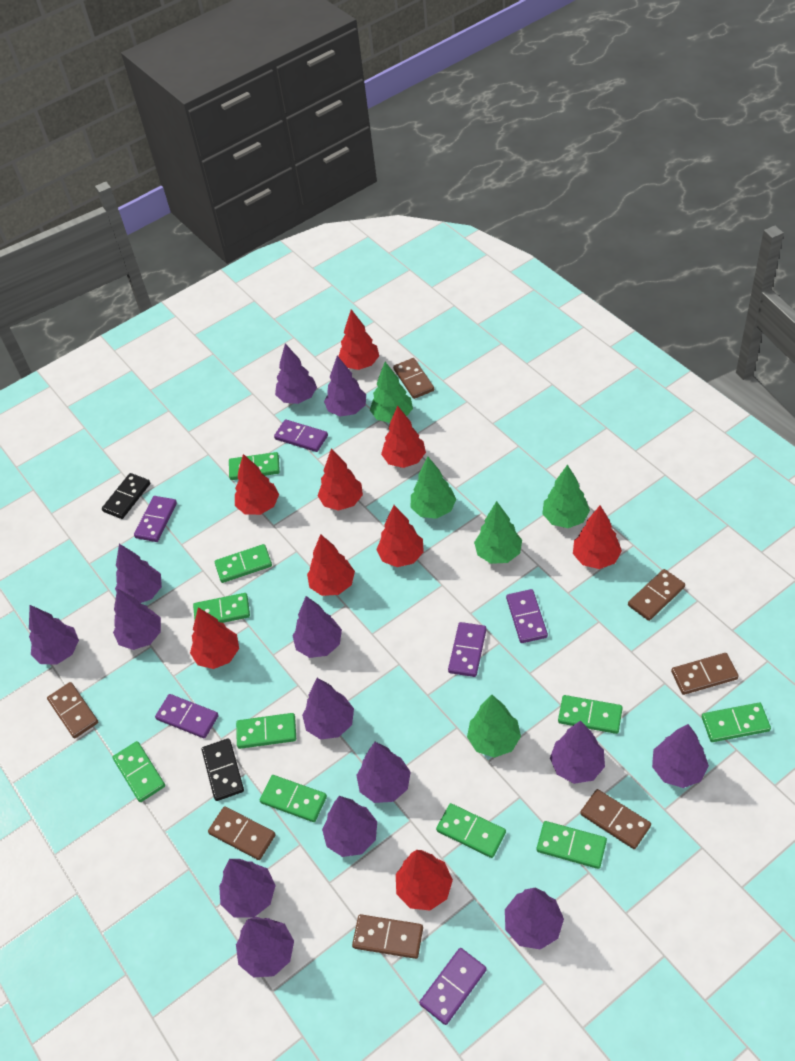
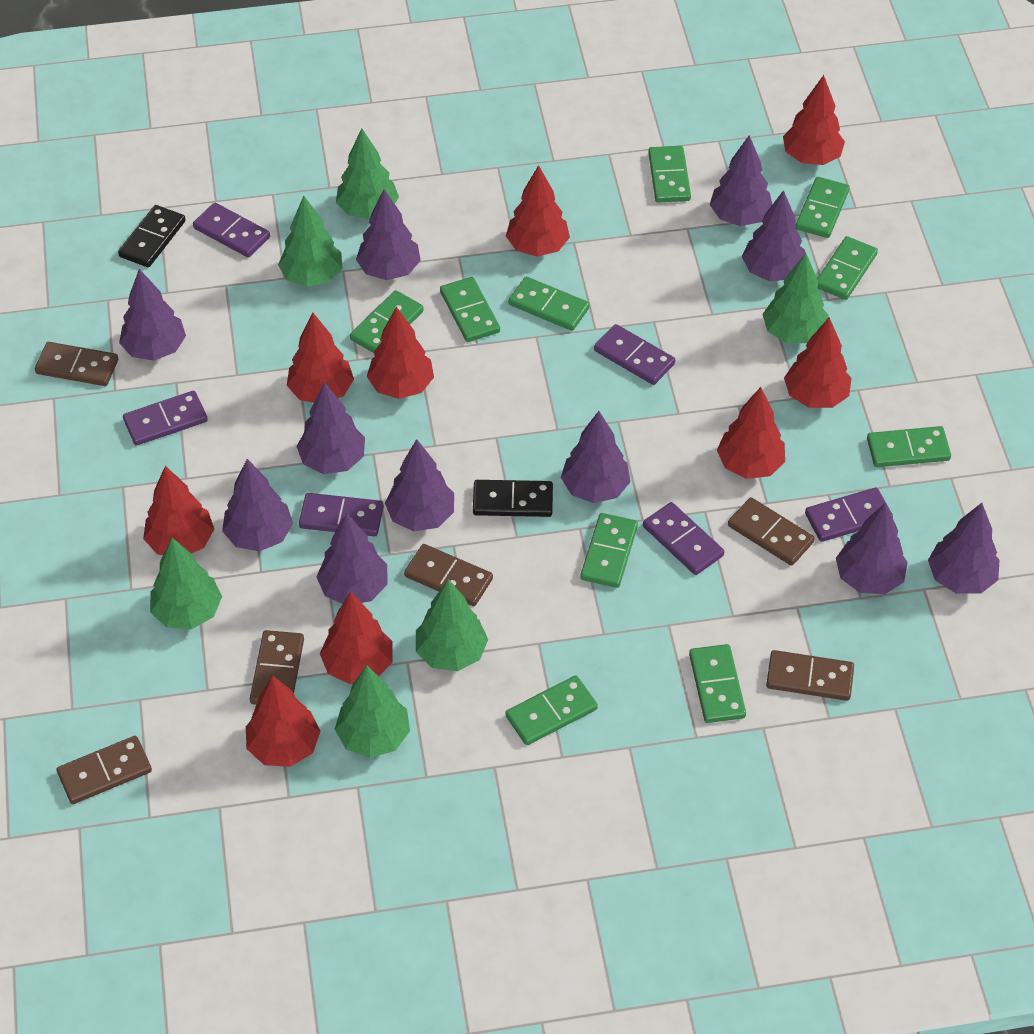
brown domino: [47,682,98,738] [208,806,276,860] [352,914,423,959] [393,358,434,399] [580,789,651,849] [628,569,685,621] [671,653,739,695] = 7 -> [35,342,118,386] [57,736,152,804] [250,630,304,705] [404,544,493,606] [728,497,815,566] [766,650,854,701] = 6
green tree: [370,362,413,423] [411,457,456,519] [467,694,521,758] [474,501,522,564] [542,465,590,528] = 5 -> [150,538,222,629] [278,196,343,287] [335,665,410,758] [336,128,399,219] [416,579,488,671] [762,253,829,343] = 6
purple tree: [29,605,79,664] [113,589,161,650] [115,544,162,603] [219,859,276,918] [236,917,294,977] [275,343,317,404] [292,596,342,658] [302,678,354,739] [322,796,377,857] [324,356,366,417] [356,742,410,803] [505,887,564,950] [550,720,605,784] [652,724,709,788] = 14 -> [119,269,186,361] [222,459,293,551] [296,382,365,474] [316,513,388,604] [356,189,421,280] [385,439,454,531] [561,411,630,503] [710,135,772,226] [742,190,805,281] [836,503,908,594] [928,503,1000,594] = 11

